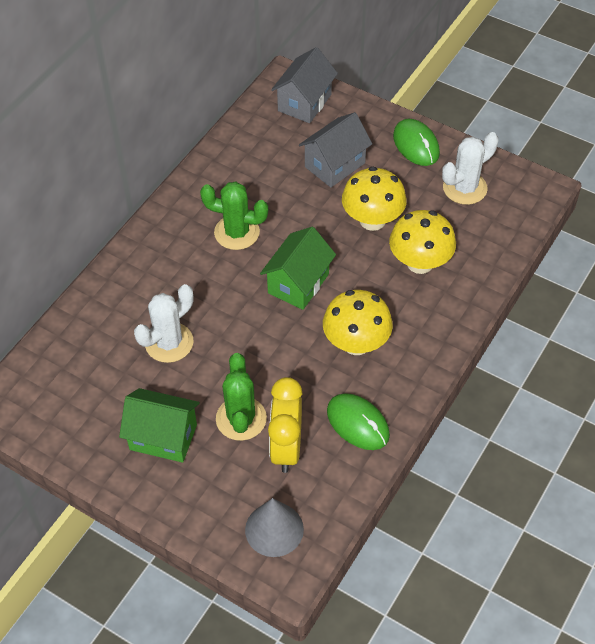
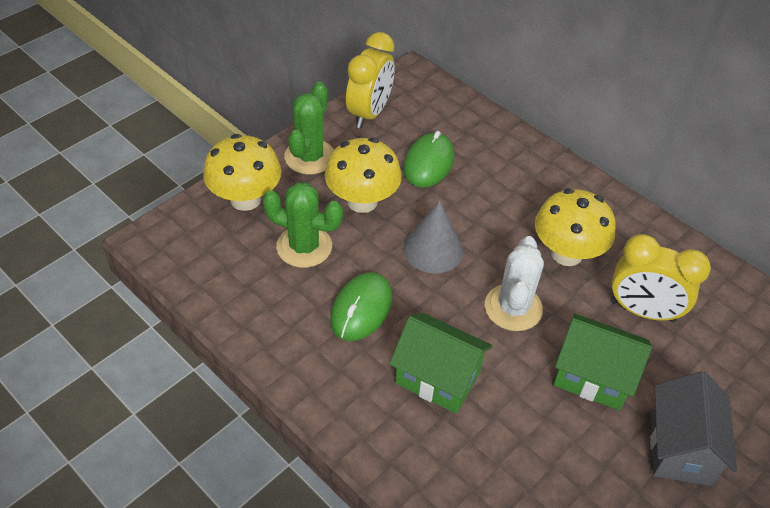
grey house: [271,47,338,123] [299,112,372,187] = 2 -> [650,371,737,486] = 1
white cactus: [134,284,194,363] [442,132,499,205] = 2 -> [485,236,544,331] = 1
yellow clock: [268,377,303,473] = 1 -> [346,32,395,128] [611,234,711,322] = 2

